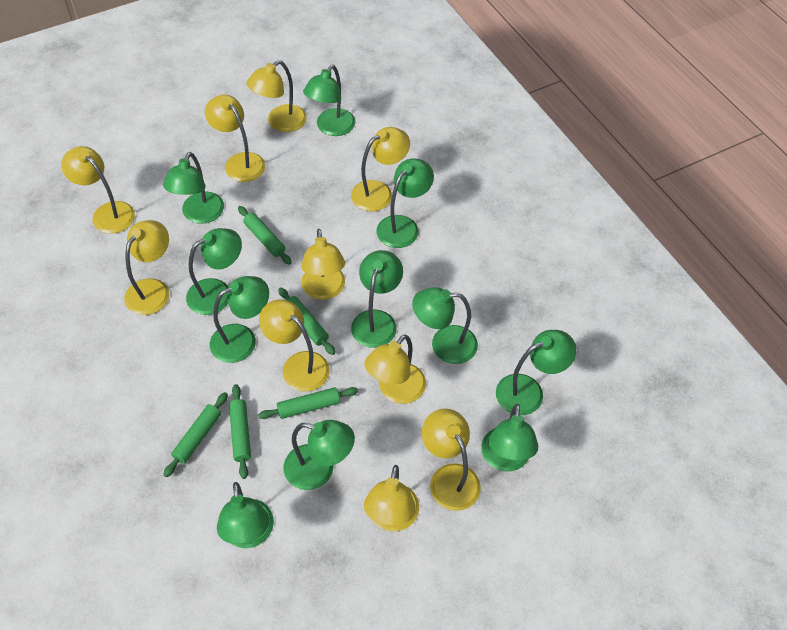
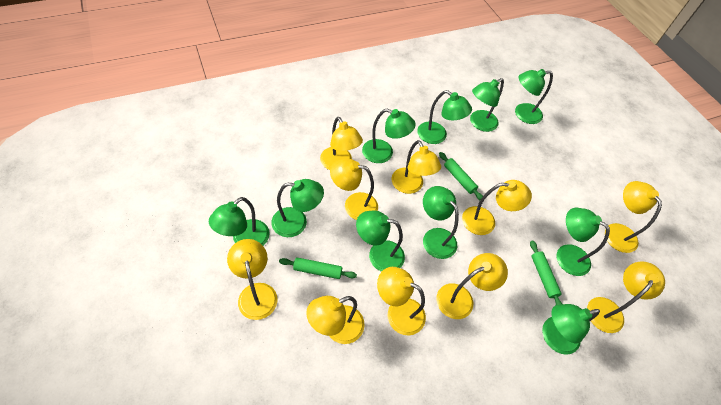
green lamp: [163,152,224,224] [186,228,242,315] [210,276,269,363] [217,482,274,548] [283,420,355,490] [303,65,355,136] [351,250,403,348] [377,159,434,248] [412,287,478,364] [481,404,538,471] [496,330,576,415] = 11 -> [209,197,270,246] [271,179,324,237] [356,211,405,272] [362,109,416,163] [417,90,472,144] [423,186,459,259] [470,78,504,132] [515,69,553,124] [542,304,600,355] [556,208,610,276] = 10
green rolling pin: [163,392,228,477] [229,384,251,479] [238,206,292,265] [258,387,358,419] [278,288,335,355] = 5 -> [279,258,357,279] [439,152,483,200] [530,240,562,305] = 3

